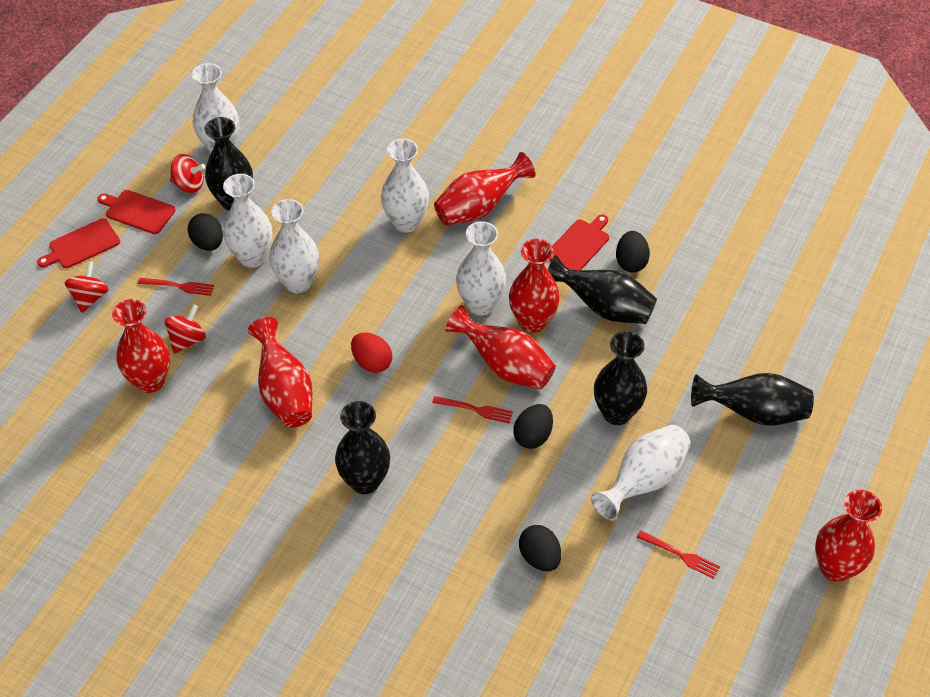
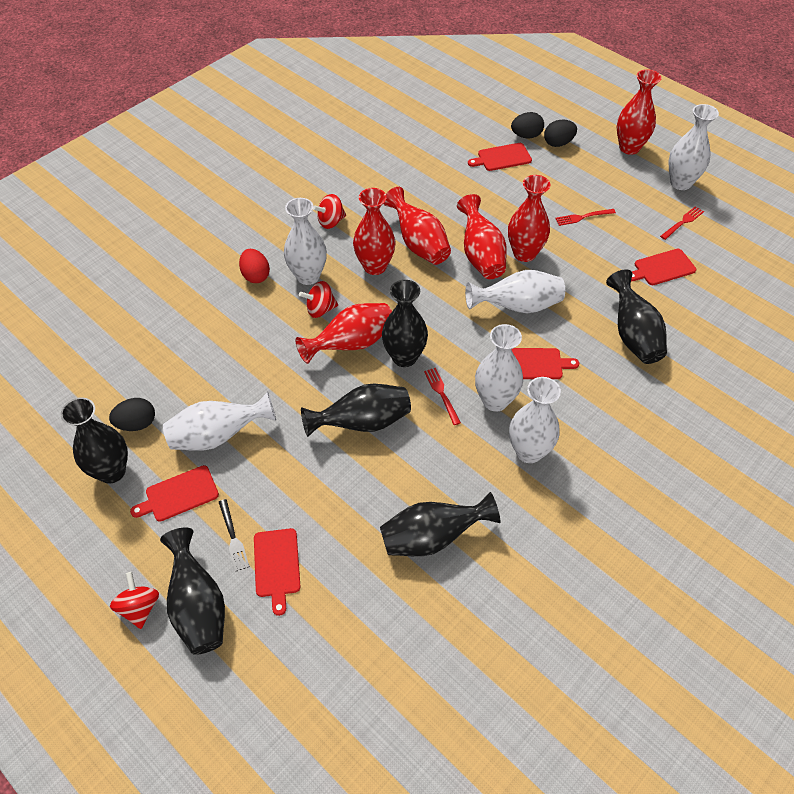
black egg: [188,213,223,251] [514,404,553,449] [519,525,561,571] [616,231,650,273] = 4 -> [109,398,155,431] [511,112,544,139] [544,119,577,147] = 3
black fork: none = 0 -> [219,499,250,571] = 1
black vase: [204,117,253,210] [335,401,390,494] [548,255,657,324] [594,331,647,425] [691,373,814,426] = 5 -> [61,397,128,483] [160,527,225,655] [301,384,411,437] [380,492,501,556] [382,280,428,367] [606,269,667,364] = 6
red cutting board: [37,218,120,268] [97,190,176,234] [549,214,609,270] = 3 -> [130,465,219,522] [254,528,301,616] [468,143,532,171] [511,348,579,379] [631,249,696,285] = 5

